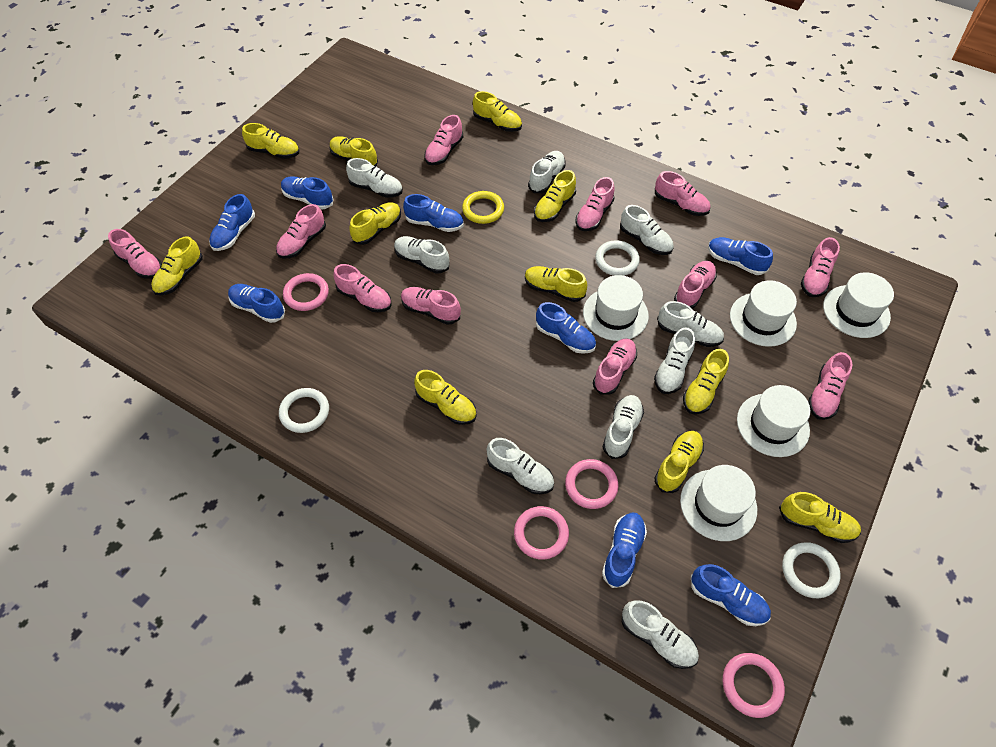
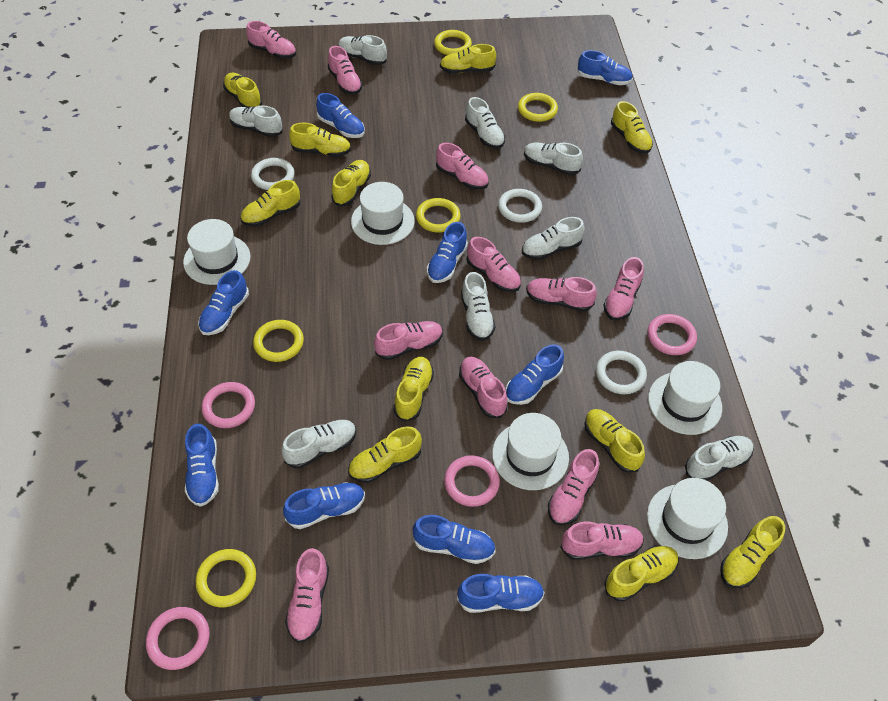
blue shoe: [209,194,255,251] [228,284,285,323] [281,176,333,210] [403,194,464,232] [536,302,596,354] [602,513,647,588] [691,564,771,626] [708,237,773,275] = 8 -> [185,424,219,507] [198,270,249,335] [283,482,365,529] [316,93,365,138] [413,515,496,564] [427,222,468,283] [457,574,545,613] [506,344,564,405] [577,50,633,85] = 9
white shoe: [346,158,403,198] [394,236,450,274] [487,438,554,494] [528,151,566,193] [602,395,644,459] [620,205,674,255] [622,600,699,669] [654,327,695,394] [657,301,724,347] = 9 -> [229,105,283,137] [281,420,356,469] [338,35,387,65] [461,272,495,341] [465,97,505,149] [522,217,584,260] [524,142,583,175] [685,436,754,481] = 8
yellow ring: [462,191,504,224] = 1 -> [195,549,256,608] [253,320,304,362] [416,198,460,232] [434,30,472,55] [518,93,558,122] = 5

